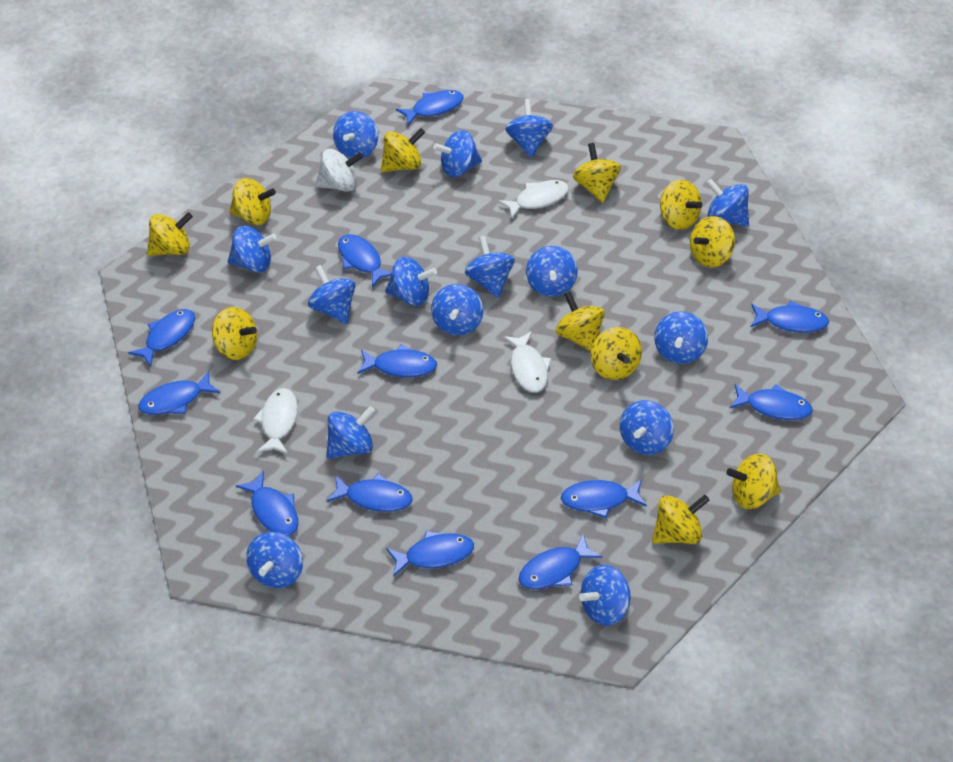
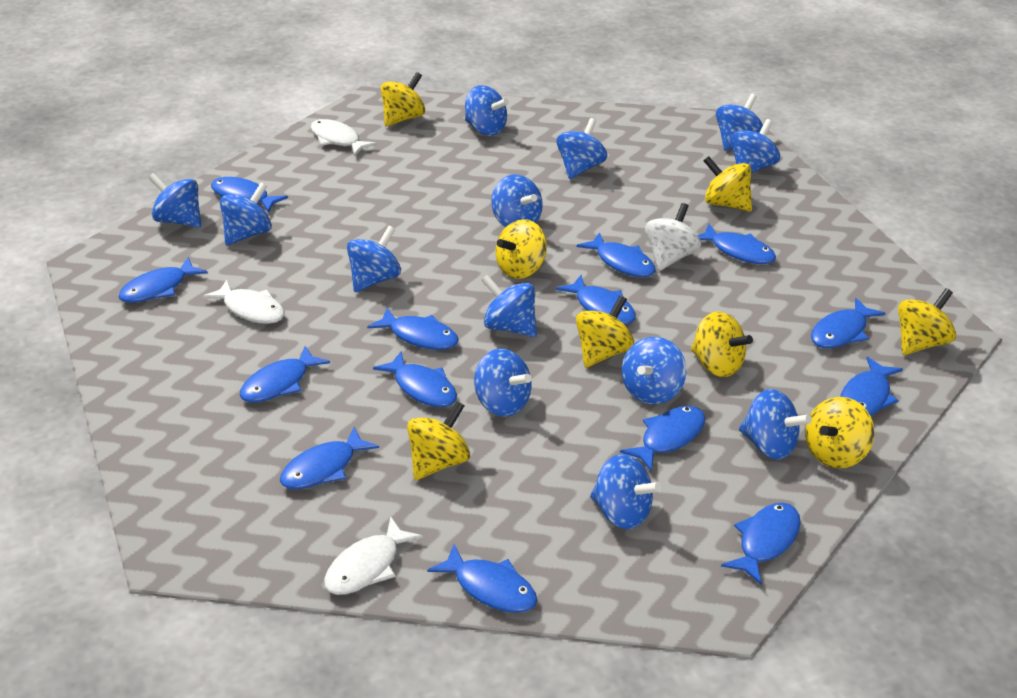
blue fish: [128,309,195,367] [138,371,220,415] [236,471,298,536] [327,474,413,512] [338,234,392,287] [357,345,437,377] [386,531,474,577] [396,90,464,126] [519,534,602,589] [561,479,647,518] [729,384,813,420] [751,300,829,333] = 12 -> [118,257,208,303] [211,177,288,213] [240,346,330,402] [280,427,379,489] [367,308,459,350] [373,352,457,407] [427,544,537,613] [556,275,636,325] [577,232,655,277] [620,406,705,472] [698,223,776,264] [721,503,801,585] [811,298,886,348] [840,356,903,416] = 14
blue spinning top: [228,226,277,273] [246,532,303,588] [308,265,355,324] [326,406,375,459] [333,111,378,159] [385,257,437,306] [431,284,483,336] [433,130,482,177] [465,236,515,298] [505,99,553,158] [526,246,578,297] [579,565,630,626] [620,400,674,455] [654,312,708,364] [706,179,749,227] = 15 -> [148,173,201,228] [220,183,272,245] [347,226,401,292] [465,85,509,136] [474,348,532,417] [482,274,537,337] [491,174,543,227] [556,118,608,179] [590,454,662,529] [622,337,686,404] [716,94,763,151] [730,119,780,173] [739,389,812,459] = 13
yellow spinning top: [147,212,193,256] [212,307,257,360] [229,178,276,225] [381,128,425,172] [556,292,605,351] [573,143,621,203] [591,327,642,380] [652,495,710,544] [660,180,702,230] [690,216,735,267] [726,454,781,509] = 11 -> [381,72,425,126] [407,401,470,480] [496,219,547,279] [576,295,634,368] [691,311,753,377] [704,156,752,212] [805,397,874,468] [898,288,956,355] = 8

